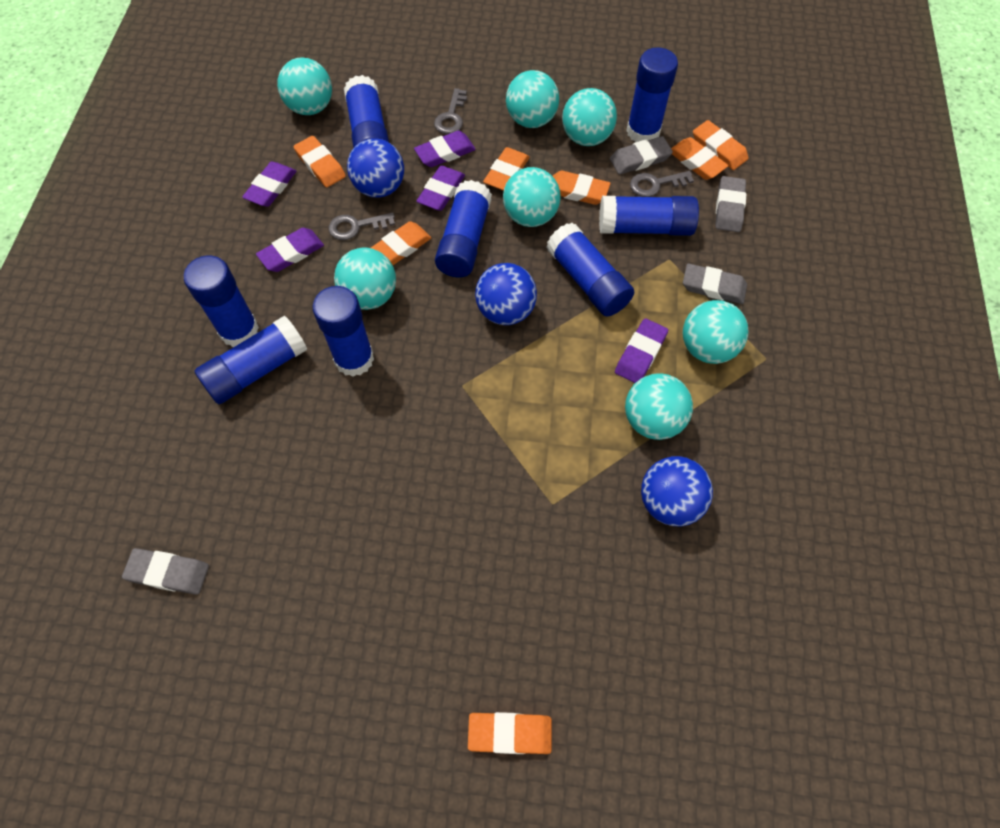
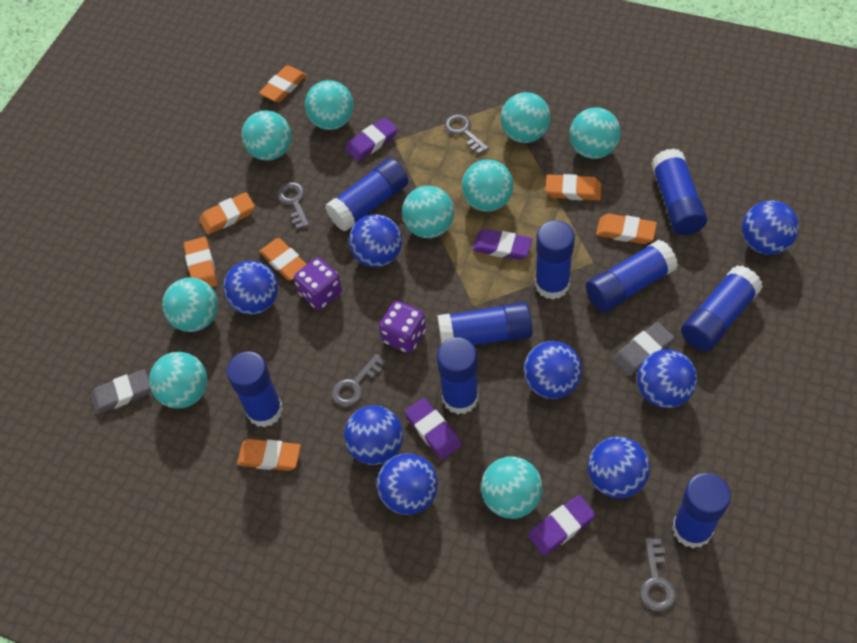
blue ball: [347,138,404,198] [475,263,537,325] [641,456,713,526] = 3 -> [223,261,278,315] [344,405,403,465] [349,214,402,267] [377,453,438,515] [524,341,582,399] [588,436,650,498] [637,349,697,408] [742,200,799,255] = 8
blue glue stick: [184,255,259,347] [194,316,307,404] [313,286,374,377] [344,75,389,148] [435,180,492,278] [546,223,634,317] [599,196,699,236] [626,47,678,142] = 8 -> [226,351,283,427] [325,158,409,231] [437,302,533,345] [437,337,479,415] [535,220,575,300] [586,240,678,312] [651,148,707,235] [672,473,731,548] [681,265,763,351] = 9
grey eraser: [122,548,209,594] [610,136,673,175] [683,264,747,304] [715,176,746,232] = 4 -> [91,369,150,414] [613,322,674,376] = 2
grey key: [329,212,395,240] [434,88,467,134] [630,171,694,197] = 3 -> [278,182,310,229] [332,354,386,407] [444,114,489,154] [640,538,676,612] = 4
purple dice: none = 0 -> [294,258,342,310] [379,301,426,353] = 2
purple eraser: [242,162,297,207] [256,228,324,272] [414,131,476,167] [416,165,465,211] [615,318,668,383] = 5 -> [345,117,398,161] [404,398,462,460] [473,229,532,260] [528,495,596,556] = 4
turquoise ball: [277,57,332,115] [334,248,396,310] [503,167,561,227] [506,70,559,128] [562,88,617,146] [625,373,693,440] [683,300,748,364] = 7 -> [149,352,207,409] [162,278,218,332] [242,111,291,161] [305,80,354,130] [402,186,454,238] [462,159,513,212] [481,456,543,519] [501,92,551,143] [569,107,621,159] = 9

